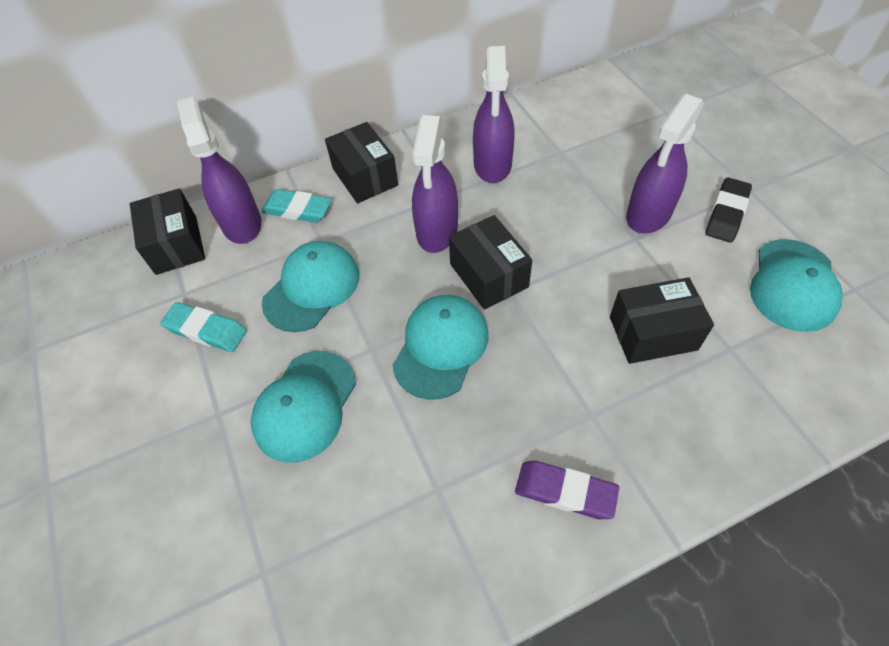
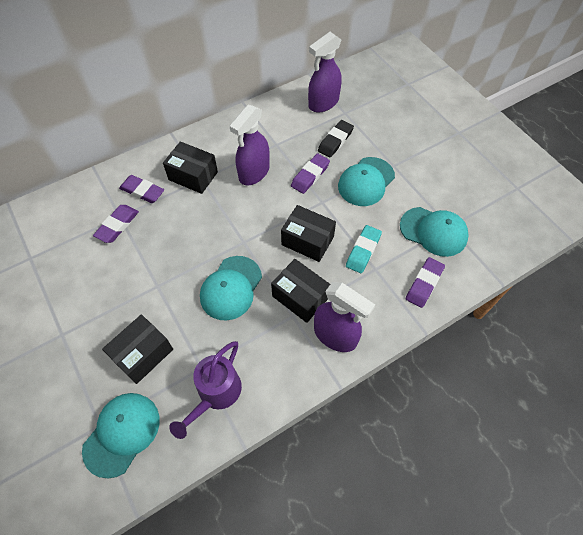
purple eraser: [515,461,619,519] = 1 -> [93,205,139,243] [119,175,164,203] [291,153,330,194] [406,257,445,308] = 4
purple spray bottle: [177,97,261,244] [412,115,458,253] [473,46,515,183] [626,94,704,234] = 4 -> [229,105,270,185] [308,32,342,112] [314,282,375,352] = 3
purple watering can: none = 0 -> [169,341,242,439] = 1
turquoise eraser: [160,302,247,352] [261,189,332,223] = 2 -> [346,225,382,273] = 1

